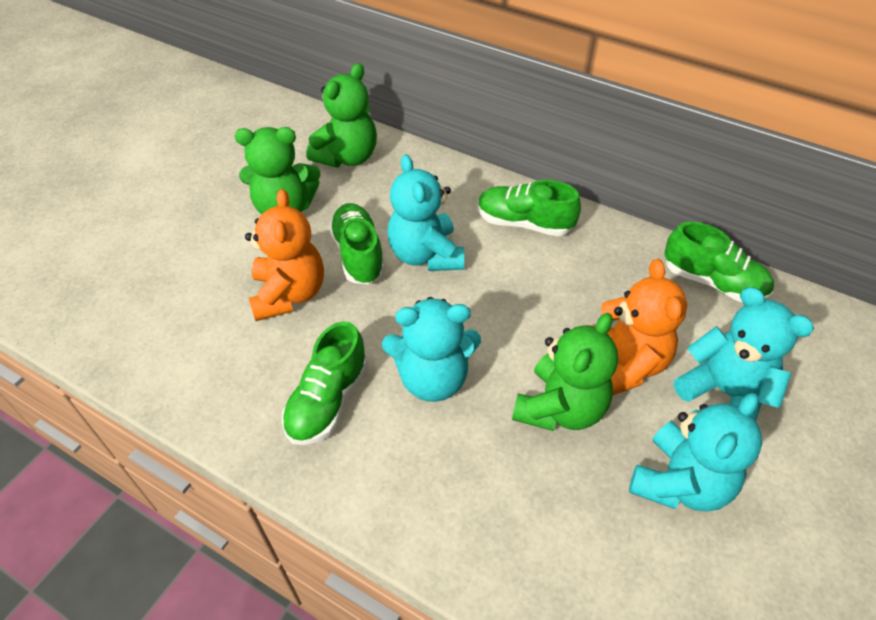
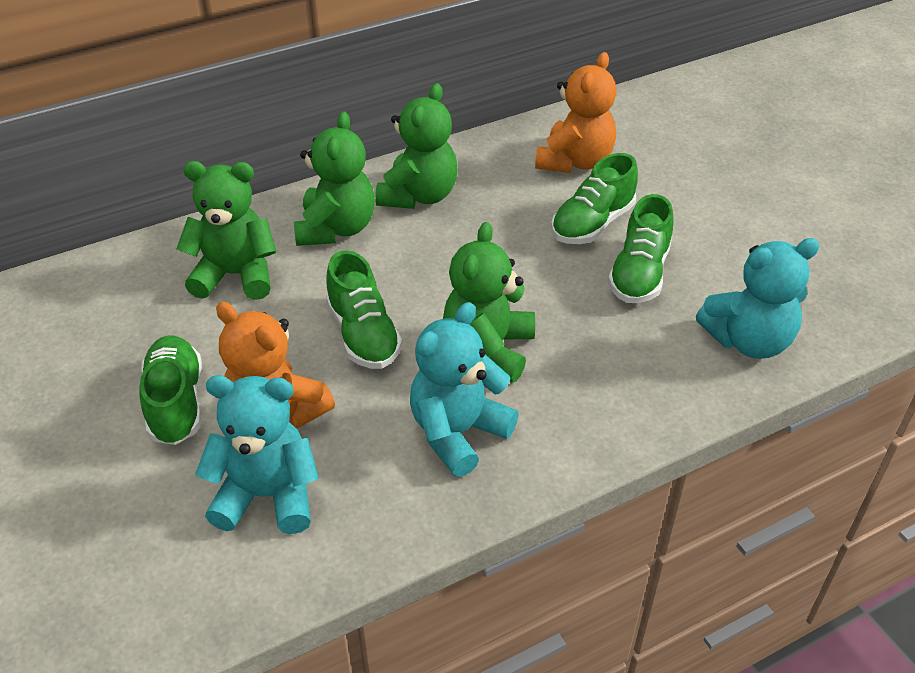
green teddy bear: [235,127,320,215] [306,63,377,168] [512,313,618,431] = 3 -> [177,161,276,300] [294,111,375,246] [375,83,458,209] [443,222,535,383] = 4
turquoise teddy bear: [382,297,481,402] [387,154,464,271] [629,393,762,511] [674,287,814,420] = 4 -> [195,375,319,534] [410,302,519,477] [696,238,820,359] = 3

